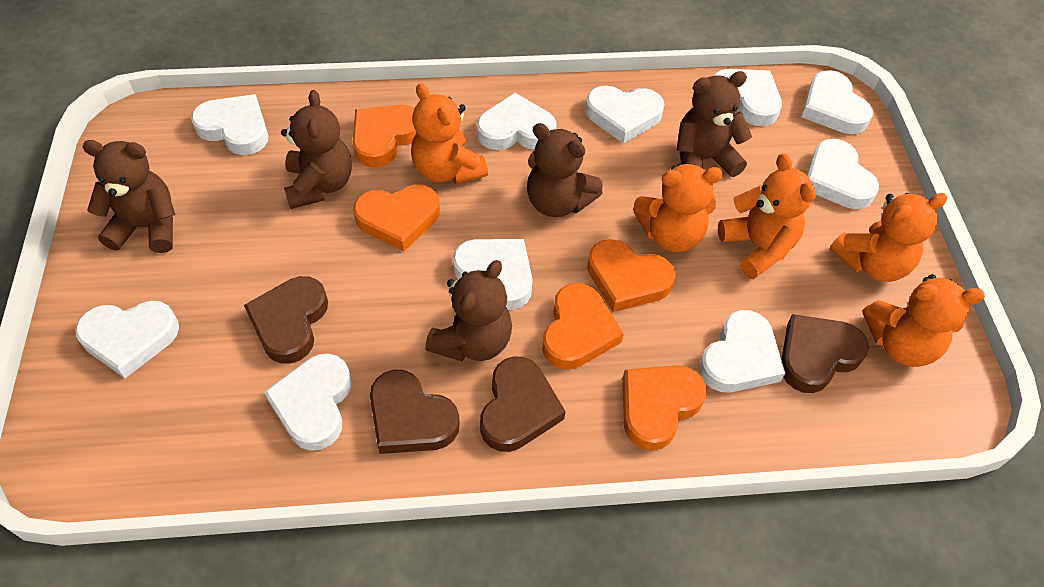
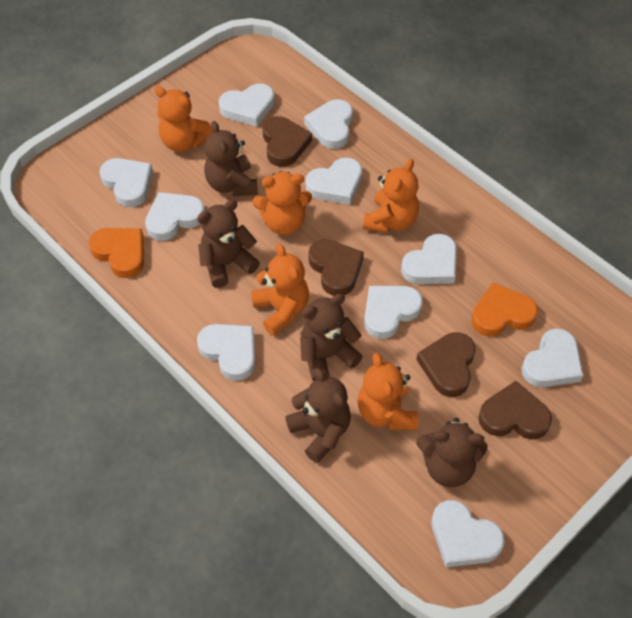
orange heart: [352,104,417,168] [353,184,440,251] [542,283,624,369] [587,239,676,312] [623,365,707,451] = 5 -> [89,228,144,278] [471,283,538,336] = 2

